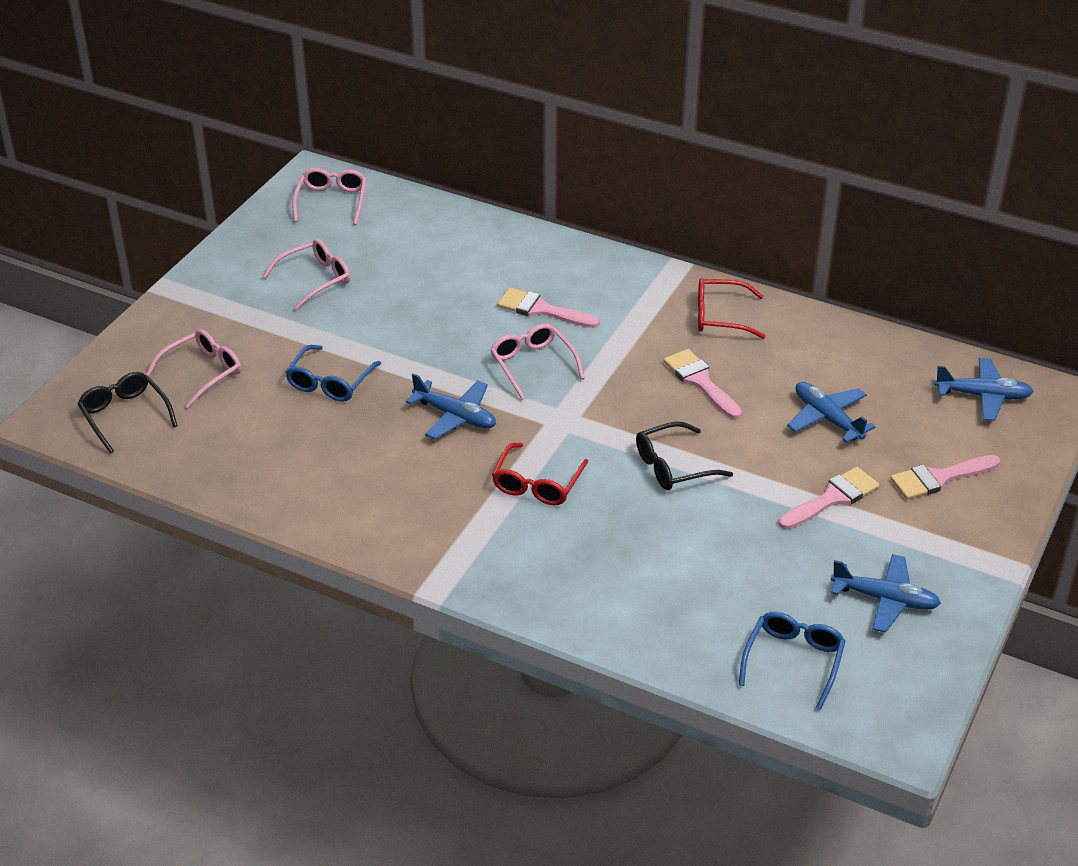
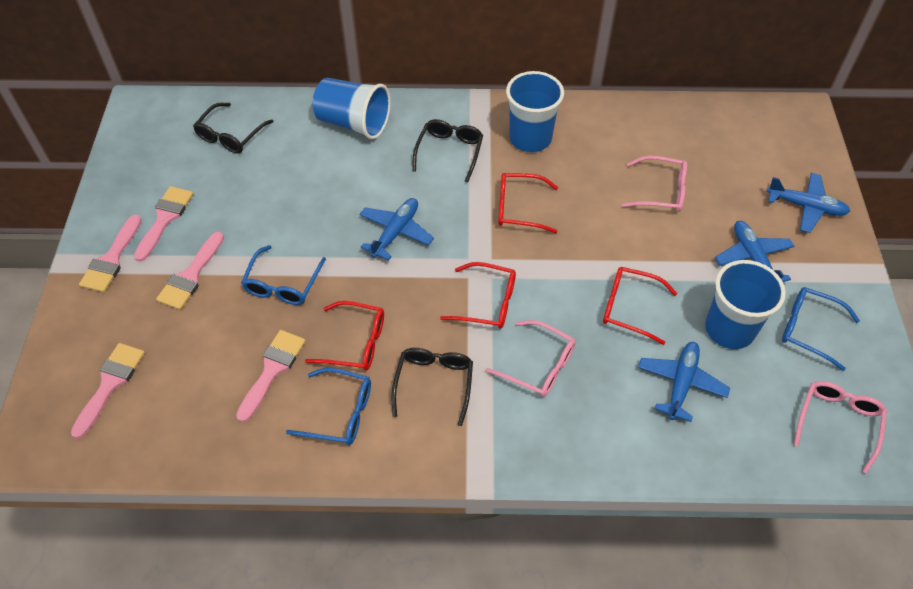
black glasses: [77,372,178,454] [636,422,733,490] = 2 -> [193,103,274,153] [391,348,473,426] [412,119,483,183] = 3
blue cup: none = 0 -> [312,78,391,139] [506,71,564,152] [705,260,786,349] = 3
blue glasses: [285,345,381,402] [739,612,846,710] = 2 -> [241,245,326,305] [286,368,371,445] [782,287,860,371] = 3
pink brush: [497,288,599,328] [664,349,742,419] [779,467,879,529] [890,455,1000,499] = 4 -> [71,343,145,439] [79,214,141,292] [134,186,193,262] [156,231,224,310] [236,330,306,423] = 5
pink glasses: [146,329,241,408] [262,239,350,310] [292,168,367,225] [490,323,585,400] = 4 -> [486,320,576,397] [621,156,687,212] [794,381,887,474] = 3
red glasses: [492,443,588,505] [698,278,765,339] = 2 -> [305,301,384,370] [440,262,516,329] [498,173,558,233] [603,267,677,345] = 4

